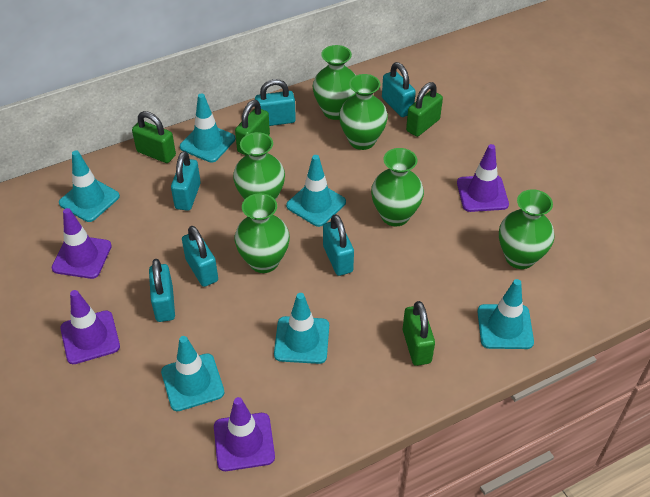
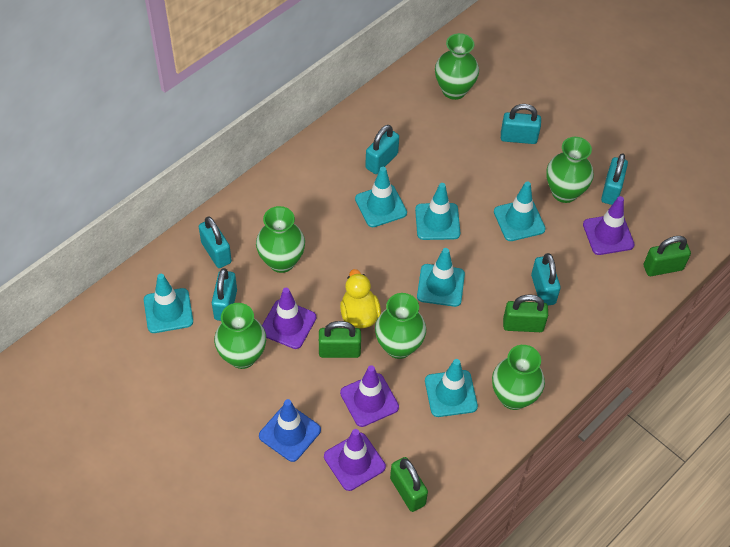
blue traffic cone: none = 0 -> [259,399,321,462] = 1
yellow duck: none = 0 -> [340,269,381,328] = 1

